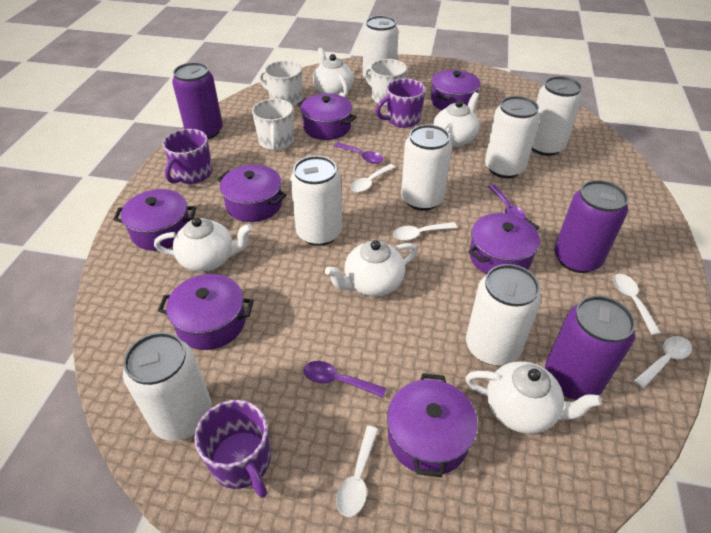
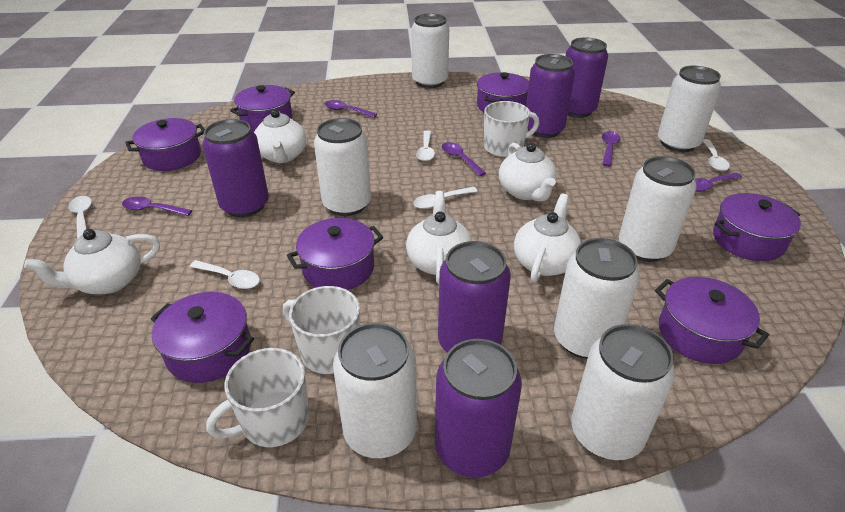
purple can: [172,62,223,139] [545,296,635,400] [554,180,628,273] = 3 -> [202,119,269,217] [435,339,522,478] [438,241,511,353] [526,54,575,138] [566,37,608,118] = 5
purple mug: [162,129,212,184] [194,400,271,498] [376,78,425,128] = 3 -> none = 0
purple spoon: [303,361,386,398] [334,142,383,164] [488,184,526,219] = 3 -> [122,196,192,216] [325,100,377,118] [442,142,486,176] [602,131,620,167] [695,173,742,192] = 5

